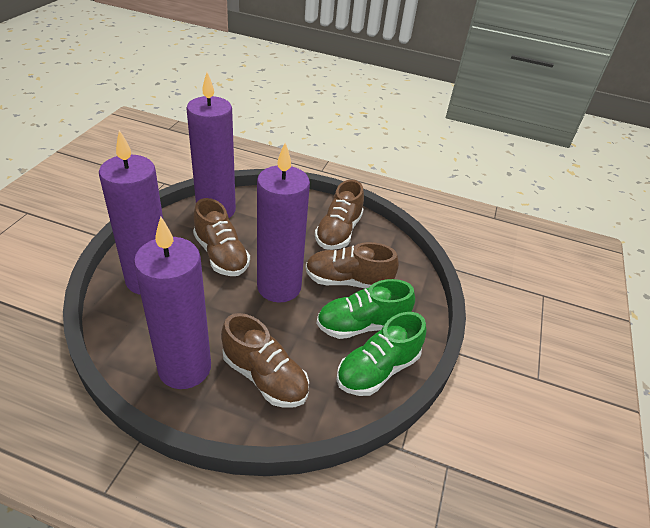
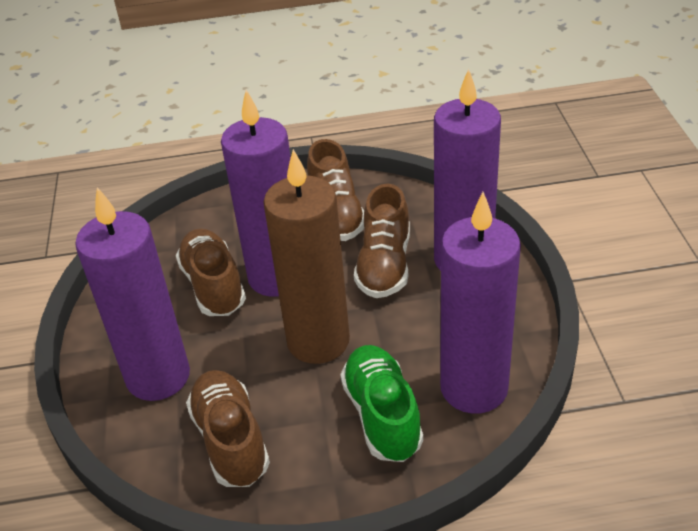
brown candle: none = 0 -> [263,149,350,364] = 1
green shoe: [316,279,415,339] [336,312,426,396] = 2 -> [340,345,423,462] = 1

